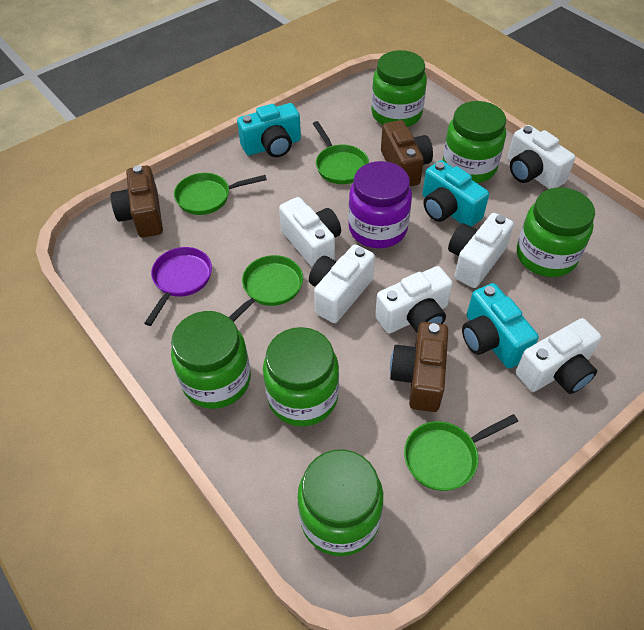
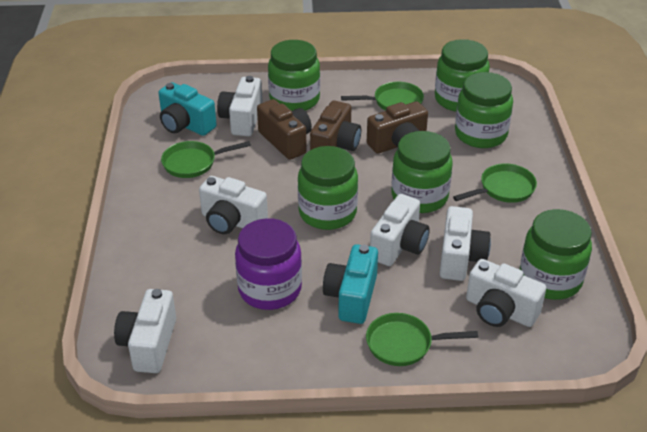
purple pan: [144,247,212,326] = 1 -> none = 0
turquoise camera: [237,103,301,157] [422,160,489,227] [462,283,539,368] = 3 -> [159,82,217,136] [323,244,378,324] = 2

